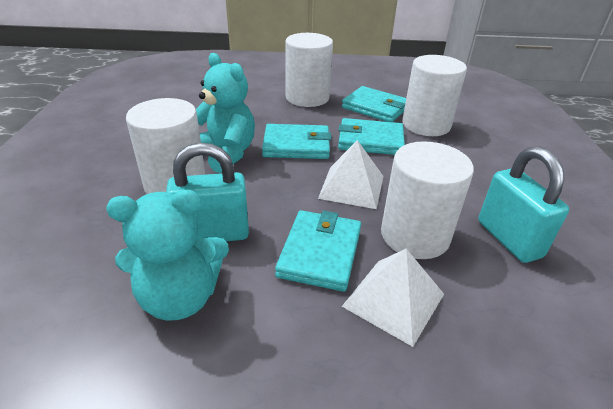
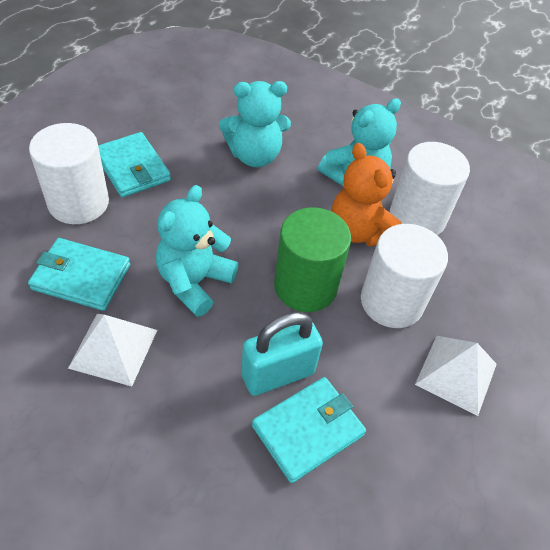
green cylinder: none = 0 -> [274,207,351,312] = 1
orange teddy bear: none = 0 -> [331,143,401,247] = 1
turquoise padlock: [166,143,249,241] [478,146,569,263] = 2 -> [241,312,323,396] = 1
turquoise teddy bear: [106,190,229,321] [196,53,255,173] = 2 -> [156,185,238,317] [219,81,291,167] [318,98,401,186] = 3
turquoise wallet: [262,124,331,159] [275,210,361,292] [338,118,405,155] [342,86,406,122] = 4 -> [28,238,130,311] [98,132,171,198] [252,377,366,483] = 3
white cylinder: [126,98,206,194] [285,33,333,107] [381,141,474,259] [402,55,467,136] = 4 -> [29,123,109,224] [361,224,448,328] [390,142,470,235] = 3

